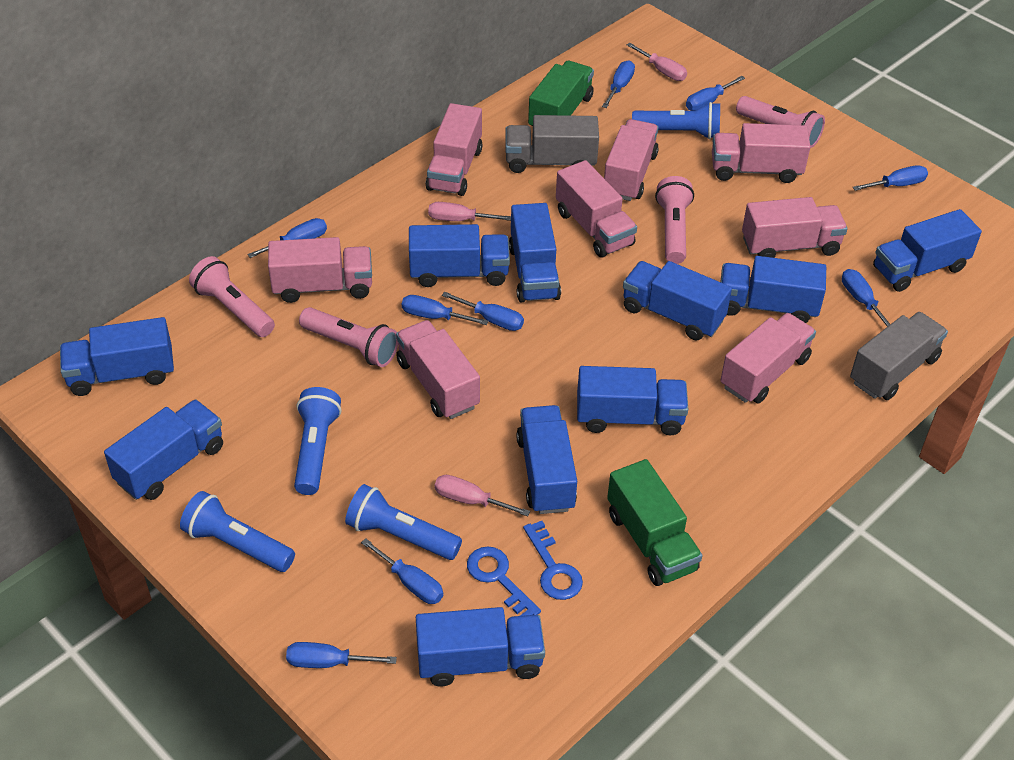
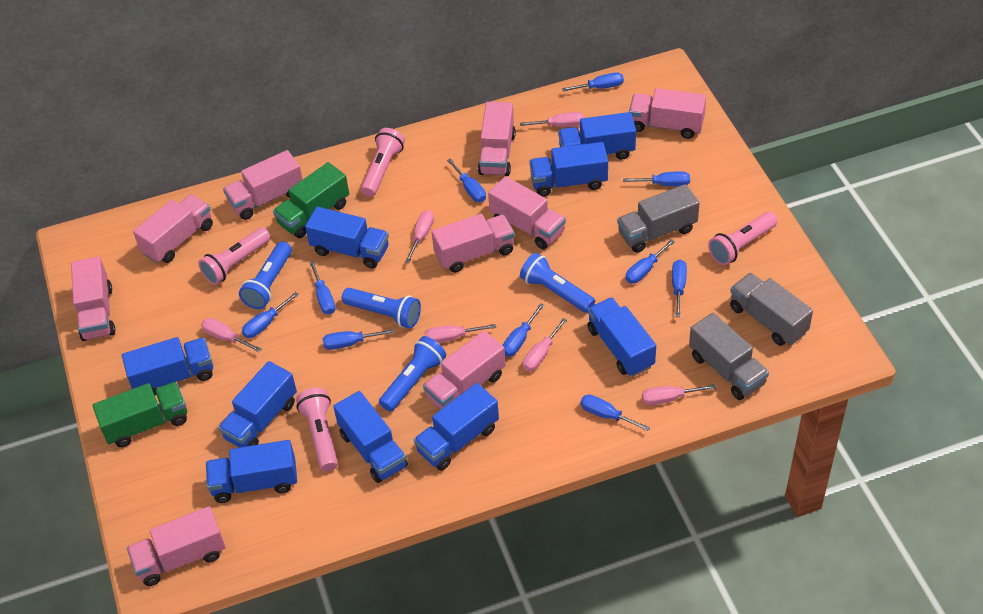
blue key: [467,546,541,616] [523,521,583,600] = 2 -> none = 0
blue screwdriver: [248,218,327,258] [286,642,397,668] [361,538,443,604] [402,295,489,325] [442,292,524,331] [602,60,635,108] [686,76,745,111] [842,269,890,327] [852,165,928,191] = 9 -> [242,292,299,338] [309,261,335,314] [323,329,394,350] [447,158,486,202] [502,303,544,357] [562,72,624,92] [580,394,650,431] [623,171,690,186] [625,239,675,284] [672,260,687,317] = 10
blue truck: [60,317,174,396] [104,399,223,500] [409,224,510,287] [416,607,545,687] [509,203,561,302] [516,405,577,514] [577,366,688,435] [623,261,732,340] [720,256,826,323] [873,209,982,292] = 10 -> [122,337,213,395] [206,440,297,503] [218,361,297,448] [305,207,389,268] [333,391,408,483] [414,383,499,471] [529,142,608,197] [558,112,636,160] [587,297,656,376] = 9
grey truck: [506,115,599,173] [850,312,948,400] = 2 -> [617,184,700,253] [689,312,769,400] [730,273,813,346] = 3
pink screwdriver: [428,202,511,221] [435,475,530,516] [627,43,687,81] = 3 -> [201,318,261,352] [405,210,434,263] [425,324,496,343] [520,112,584,127] [523,318,567,371] [642,384,716,405] = 6
pink truck: [268,237,372,303] [396,320,480,419] [426,103,482,196] [556,160,637,258] [604,119,659,201] [712,123,810,183] [720,313,816,404] [742,197,848,258] = 8 -> [71,257,115,341] [127,506,226,586] [133,194,213,263] [223,150,303,220] [423,331,505,410] [431,214,515,273] [478,102,516,176] [488,176,566,249] [629,88,706,139] = 9

